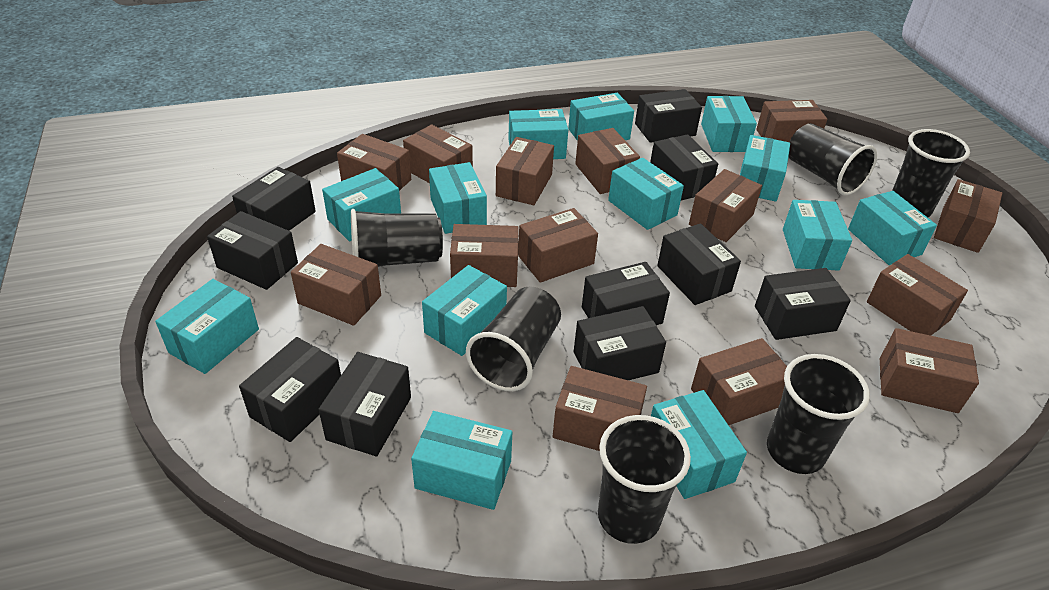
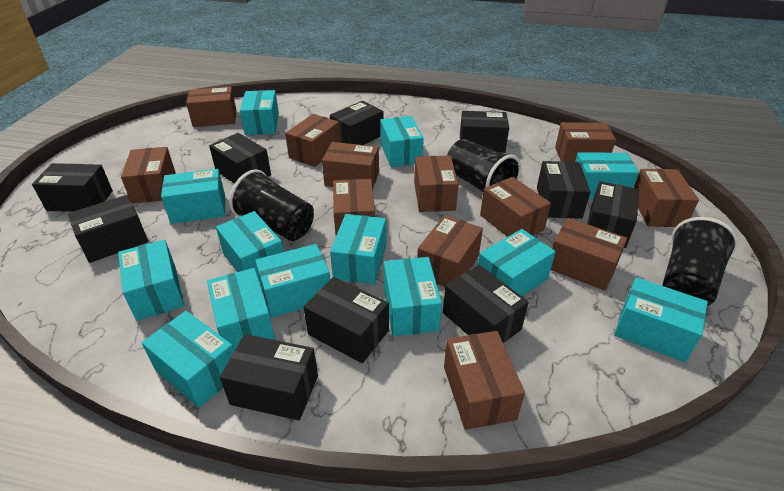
black cup: [351,209,443,267] [466,287,561,391] [598,415,691,544] [767,354,870,474] [788,123,877,196] [892,129,970,217] = 6 -> [229,169,314,241] [447,139,521,192] [663,217,738,306] = 3
brown box: [291,244,381,326] [337,134,411,191] [403,124,473,183] [450,224,519,287] [496,137,554,205] [518,208,598,283] [552,366,647,451] [575,128,640,194] [689,169,762,242] [691,338,787,425] [756,100,827,142] [867,254,968,336] [880,328,979,413] [934,179,1002,253] = 14 -> [121,147,176,204] [186,87,236,127] [285,114,341,167] [322,142,379,187] [333,179,375,236] [414,156,459,212] [417,215,483,287] [444,331,525,430] [480,177,551,237] [551,218,627,291] [555,122,616,162] [634,169,699,227] = 12

